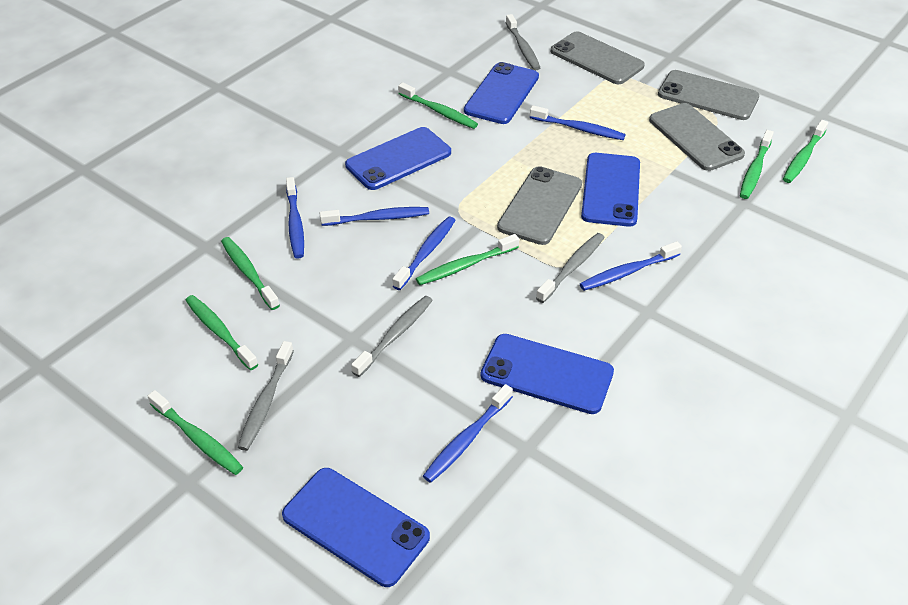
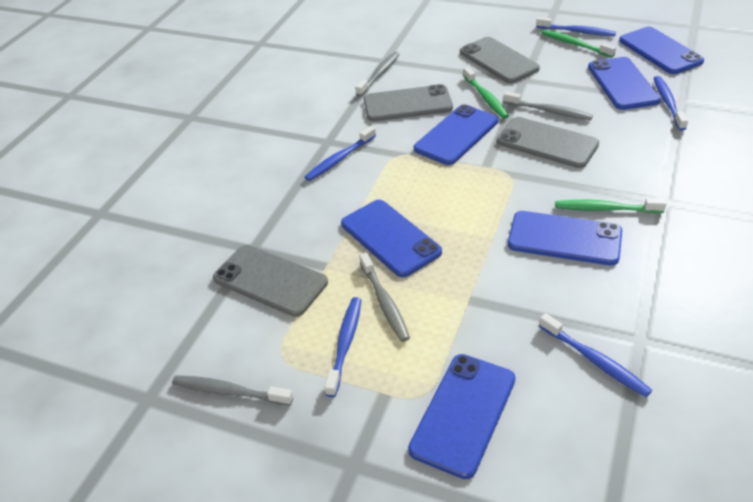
blue phone: [282,468,430,587] [345,127,451,190] [464,62,539,124] [481,334,614,414] [581,153,640,227] = 5 -> [341,200,442,278] [408,354,516,479] [414,104,498,165] [508,211,622,266] [588,57,661,110] [619,27,704,74] = 6
blue toothbrush: [286,177,304,258] [320,207,429,226] [393,216,456,290] [423,384,513,483] [530,105,626,140] [580,241,682,291] = 6 -> [305,126,376,181] [324,297,361,397] [536,17,616,37] [539,313,652,397] [653,76,688,131] = 5
green toothbrush: [147,390,243,475] [185,295,258,370] [221,237,280,310] [398,82,478,129] [416,234,519,285] [740,130,774,199] [783,120,828,183] = 7 -> [463,67,509,119] [541,30,616,58] [555,198,666,213] = 3

